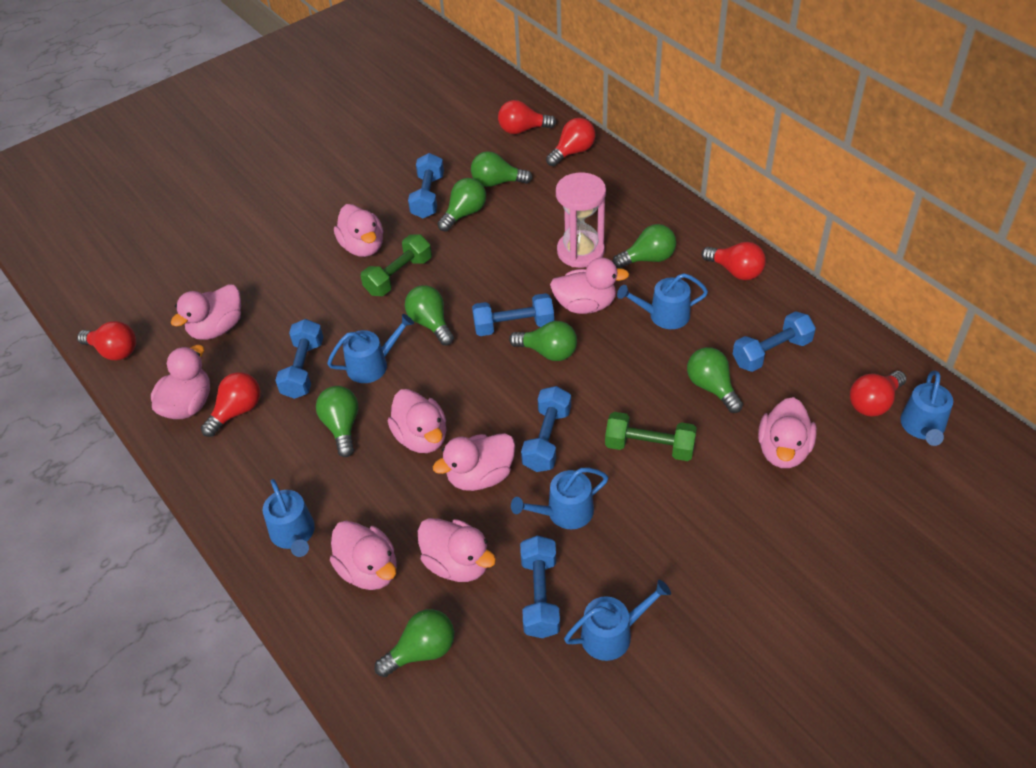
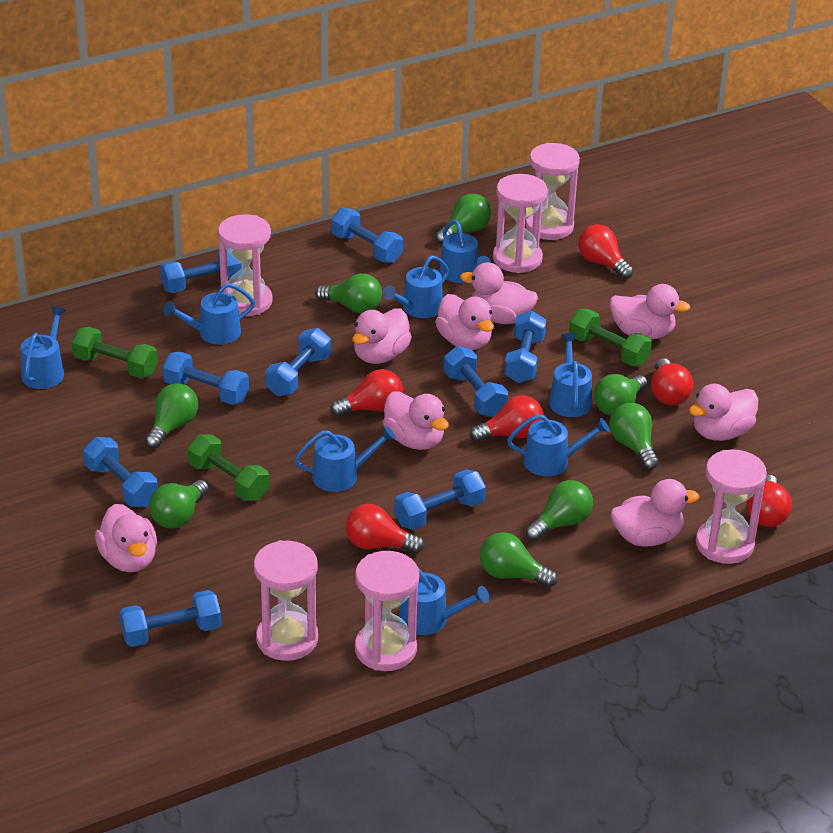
blue dumbbell: [275,319,323,399] [408,153,444,218] [472,293,554,336] [520,536,560,638] [521,386,571,472] [733,311,816,372] = 6 -> [83,437,158,507] [120,590,221,647] [160,252,242,293] [162,352,249,405] [265,328,331,396] [331,208,403,263] [394,469,486,530] [444,346,508,417] [504,311,546,383] = 9
blue watering can: [263,479,315,557] [327,314,414,383] [511,467,608,529] [564,580,671,661] [617,273,708,329] [900,370,953,446] = 6 -> [20,306,66,389] [164,283,255,345] [294,426,396,492] [383,255,449,318] [399,568,489,635] [439,220,491,283] [507,414,610,476] [549,333,592,417] = 8
green dumbbell: [361,234,432,296] [605,412,697,461] = 2 -> [71,327,158,378] [187,434,269,501] [569,309,652,366] = 3
pink duck: [151,345,210,419] [171,284,241,340] [330,521,397,590] [334,204,383,257] [388,389,446,453] [418,518,496,582] [433,433,515,491] [550,258,629,314] [758,397,817,468] = 9 -> [95,504,157,573] [352,309,412,364] [383,391,449,450] [435,294,494,350] [460,262,538,324] [610,284,690,339] [611,479,699,547] [689,384,758,441] = 8
pink hourglass: [556,172,606,268] = 1 -> [218,214,273,316] [254,540,318,661] [355,551,419,671] [493,174,548,273] [525,143,580,240] [696,449,767,564] = 6

